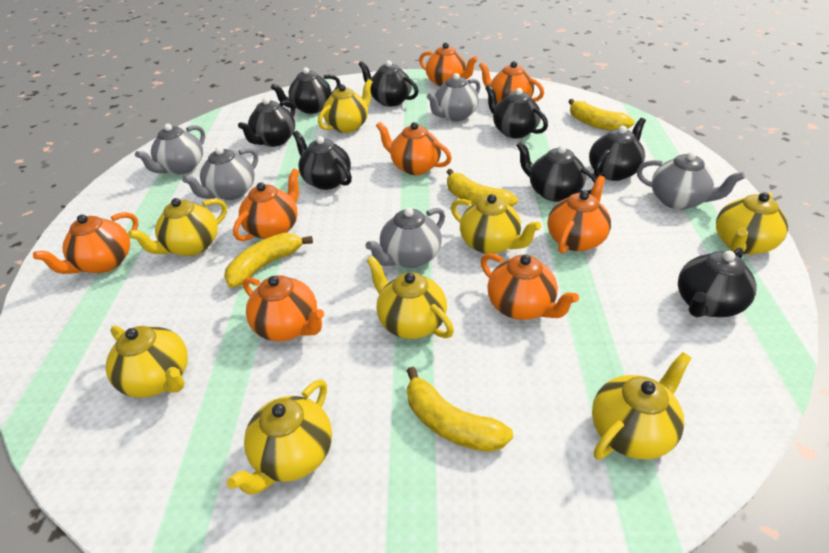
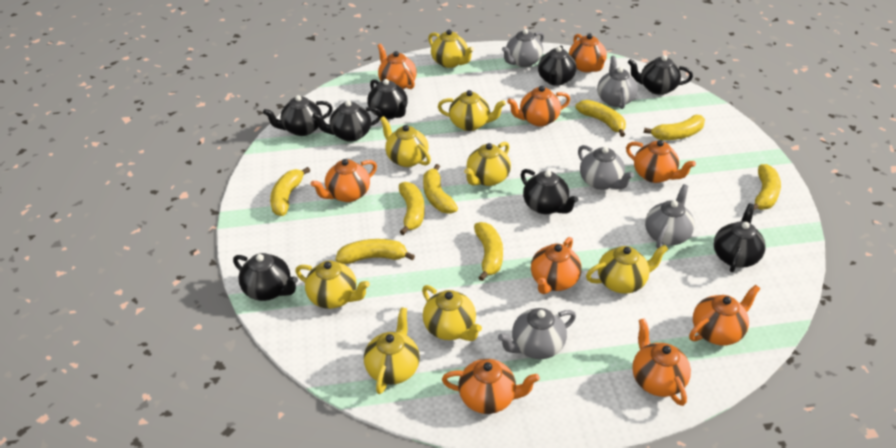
orange teapot: [33,212,139,274] [233,168,300,241] [243,275,324,341] [376,122,452,175] [419,43,478,87] [479,61,544,104] [481,253,579,320] [548,176,611,253] = 8 -> [310,159,377,202] [377,44,417,89] [442,359,540,414] [507,86,570,126] [531,237,582,294] [569,34,607,72] [626,140,696,183] [632,318,691,406] [689,285,760,345] = 9
yellow banana: [224,233,313,288] [407,367,513,452] [447,169,518,207] [568,99,635,131] = 4 -> [270,167,310,216] [336,239,415,264] [399,182,425,235] [423,164,458,214] [474,222,503,281] [575,100,626,137] [644,115,705,140] [754,164,781,210] = 8

